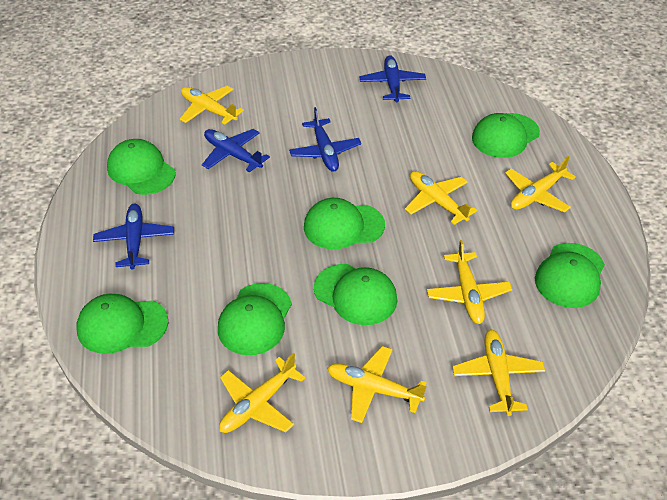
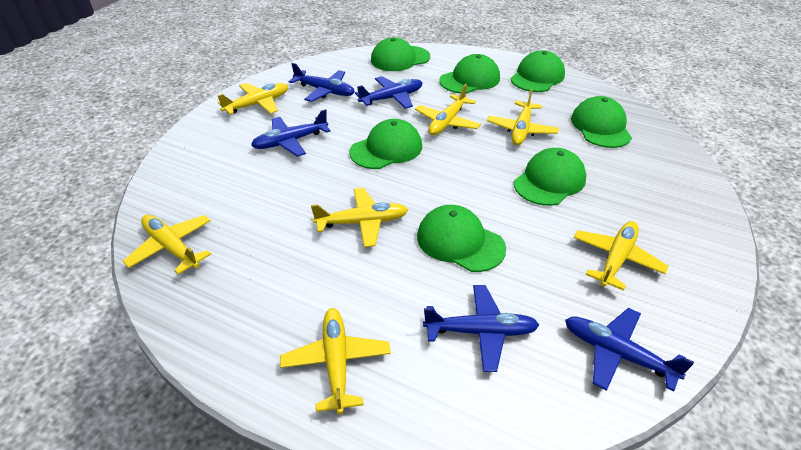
blue plane: [93,204,174,270] [202,129,270,172] [289,107,361,172] [360,55,426,102] = 4 -> [251,109,331,157] [288,63,355,102] [355,76,423,109] [423,285,539,372] [565,308,694,392] = 5

